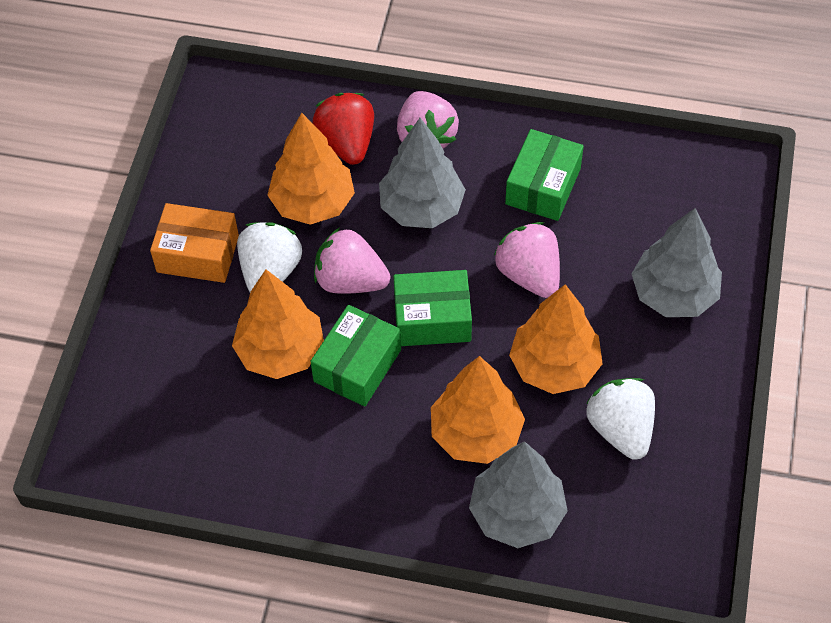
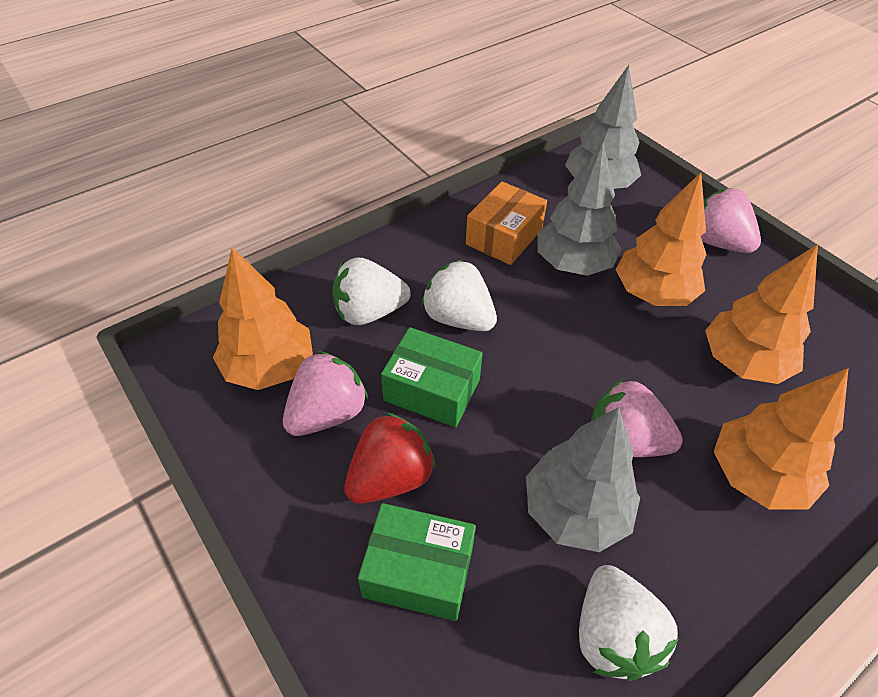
green box: [310,305,401,407] [394,270,472,346] [505,129,584,221] = 3 -> [358,503,476,621] [381,327,483,427] = 2
white strawberry: [237,222,302,292] [586,378,655,460] = 2 -> [332,258,411,325] [421,260,497,331] [579,565,679,681] = 3

